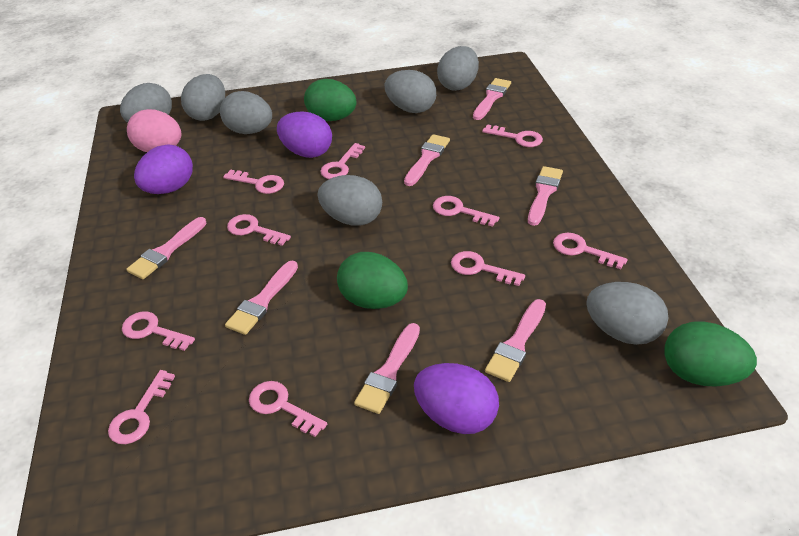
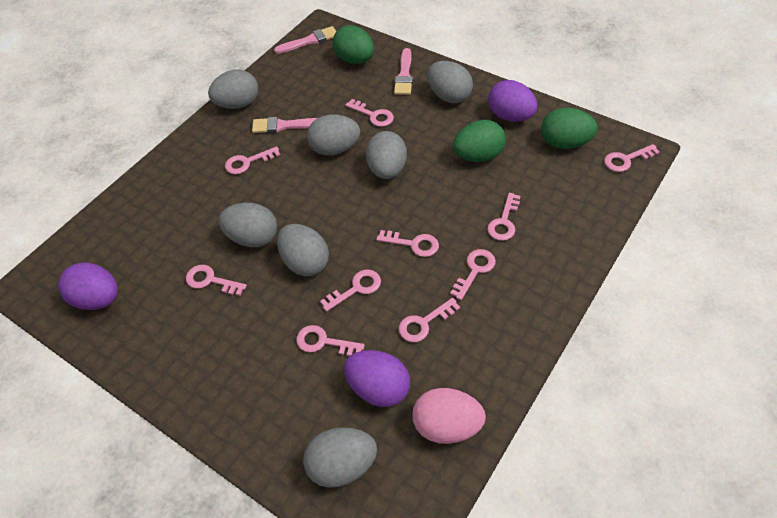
pink brush: [126,217,207,279] [225,261,298,335] [354,323,420,414] [404,134,450,186] [473,78,511,120] [485,299,546,382] [528,166,563,226] = 7 -> [252,117,317,133] [274,26,337,54] [394,48,413,95] = 3

